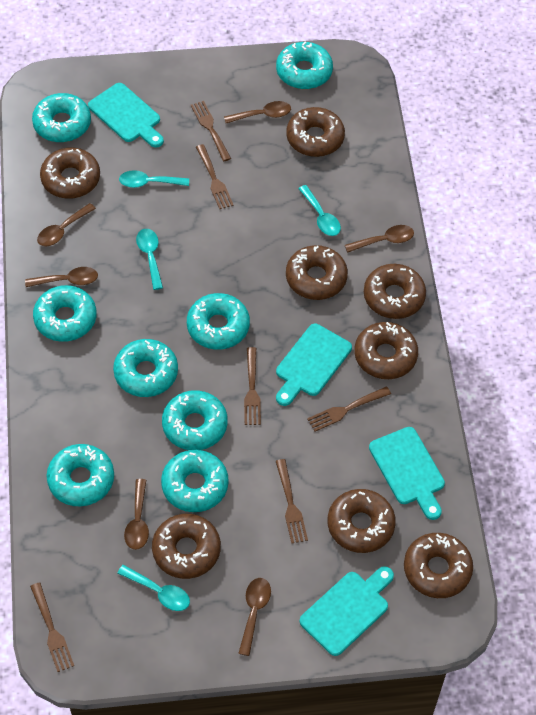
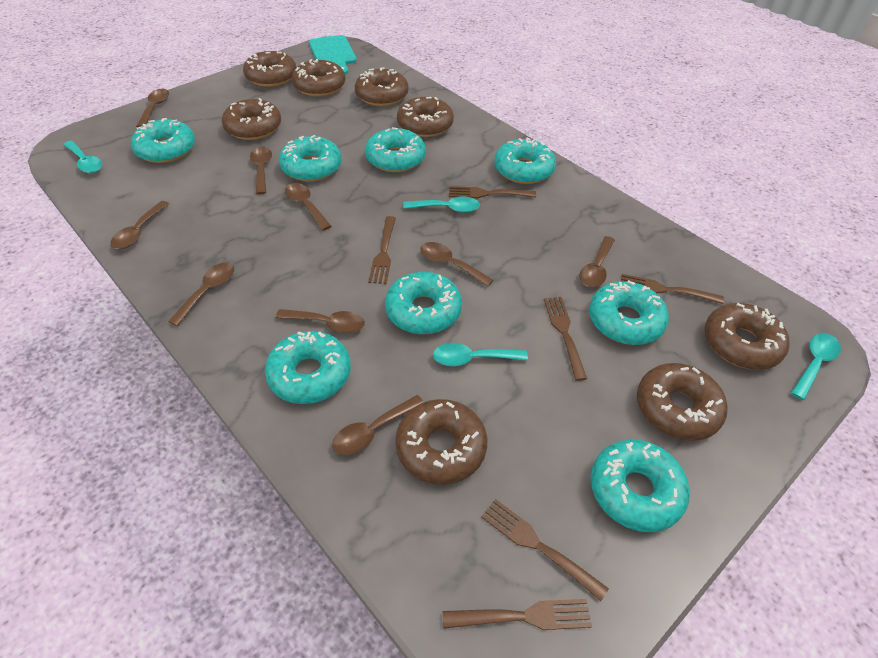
brown spoon: [25,267,98,287] [37,203,96,246] [124,479,149,550] [224,101,291,123] [238,578,271,656] [345,225,414,253] = 6 -> [110,201,169,249] [136,89,169,127] [168,263,234,326] [250,146,272,195] [276,309,365,333] [285,183,331,230] [332,395,424,455] [420,242,493,287] [580,236,615,287] = 9
turquoise cutting board: [88,83,164,148] [276,324,352,406] [300,566,394,656] [369,427,445,520] = 4 -> [309,35,357,75] = 1

